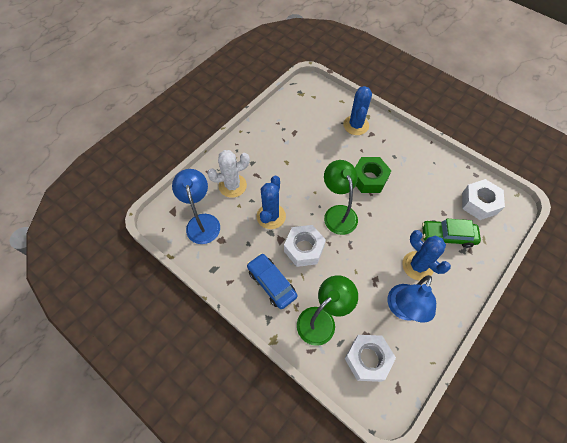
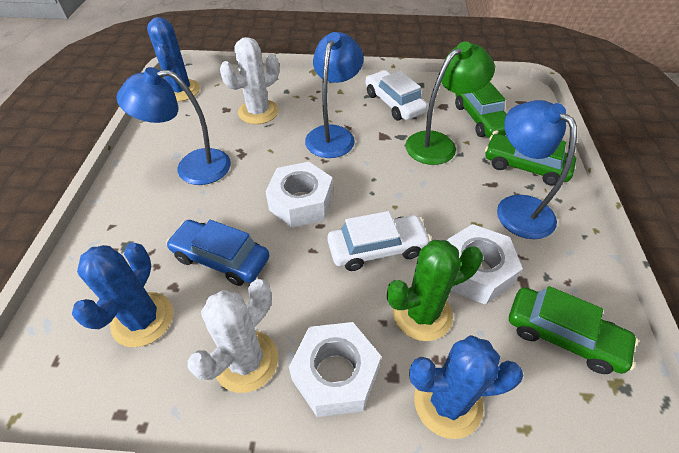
blue lamp: [172,169,220,244] [388,275,436,323] = 2 -> [116,67,231,185] [305,32,364,158] [497,100,577,239] = 3
green cactus: none = 0 -> [387,240,483,341] = 1
green car: [422,219,481,248] = 1 -> [455,82,507,138] [485,134,576,186] [509,286,638,374] = 3
green lamp: [297,275,358,346] [324,160,358,235] = 2 -> [405,42,495,165] = 1
green nut: [355,157,391,193] = 1 -> none = 0
white cactus: [207,150,250,198] = 1 -> [187,279,278,393] [220,37,279,124] = 2
white car: none = 0 -> [327,211,431,271] [366,70,428,120] = 2

